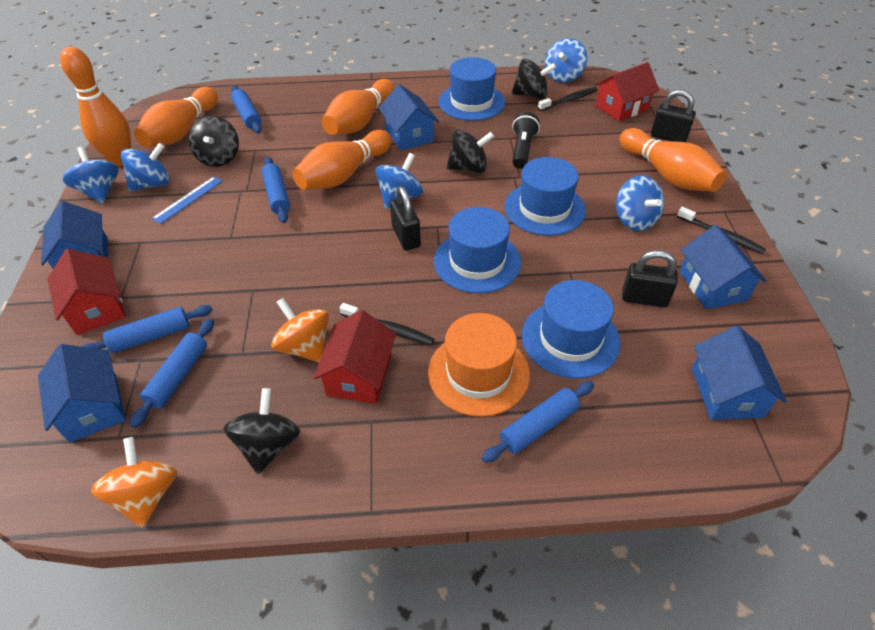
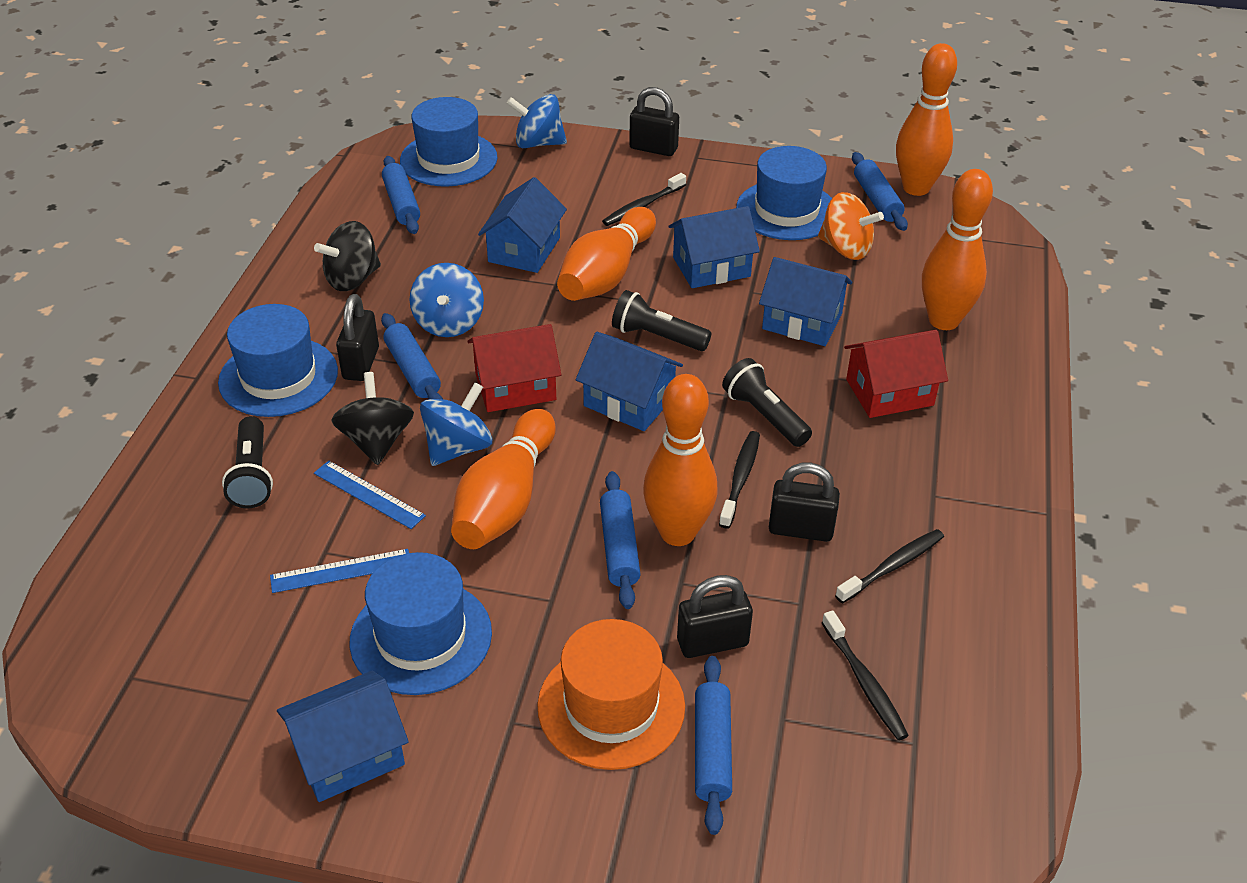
black flashlight: [512,112,540,169] = 1 -> [222,416,273,508] [612,290,712,351] [722,358,812,447] = 3
black padlock: [390,186,421,250] [622,250,678,307] [651,90,696,142] = 3 -> [336,294,379,381] [629,87,679,156] [677,575,753,658] [769,463,840,542] = 4
black spinning top: [189,116,239,167] [223,388,300,474] [447,129,494,173] [512,59,556,99] = 4 -> [314,221,381,291] [332,372,414,465] = 2
black toothbrush: [340,303,435,346] [538,87,598,111] [677,207,766,254] = 3 -> [602,173,686,226] [719,431,760,529] [822,611,909,741] [835,529,944,604] = 4
blue ruler: [151,176,223,224] = 1 -> [270,549,409,593] [314,461,426,529] = 2
blue spinning top: [63,147,119,204] [121,143,170,191] [375,153,423,209] [545,38,587,83] [616,175,664,231] = 5 -> [409,263,484,337] [420,382,492,466] [507,94,567,148] = 3
orange spinning top: [91,437,177,528] [271,298,329,362] = 2 -> [818,192,884,260] = 1
red house: [47,249,126,335] [313,310,396,404] [595,62,659,122] = 3 -> [467,324,561,412] [844,330,948,418] = 2

